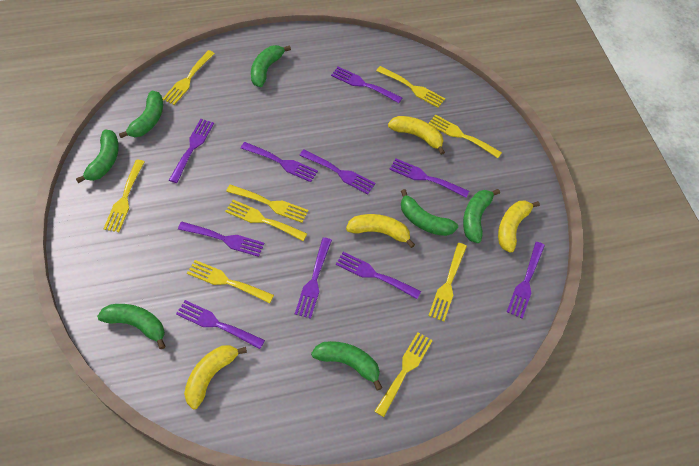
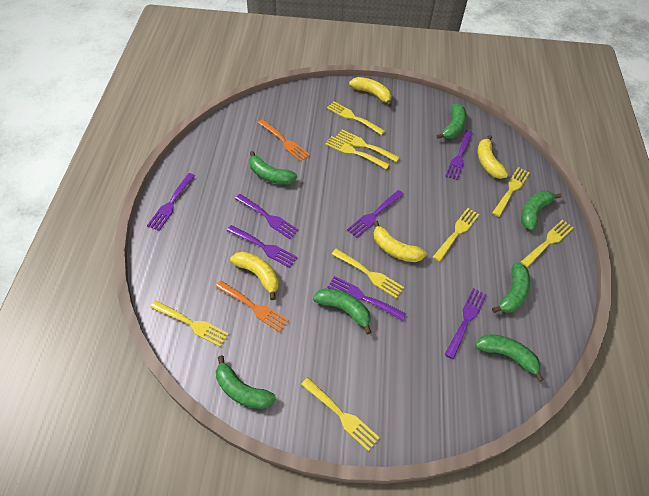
orange fork: none = 0 -> [215,280,289,332] [258,119,310,162] = 2
purple fork: [169,119,214,183] [176,300,265,349] [178,222,265,257] [241,142,318,182] [295,237,332,319] [299,149,375,194] [331,67,402,103] [336,252,421,299] [389,158,469,198] [507,242,545,318] = 10 -> [147,173,195,231] [227,225,298,268] [235,194,299,239] [327,276,406,321] [347,190,404,238] [445,288,487,359] [446,130,473,180] = 7

